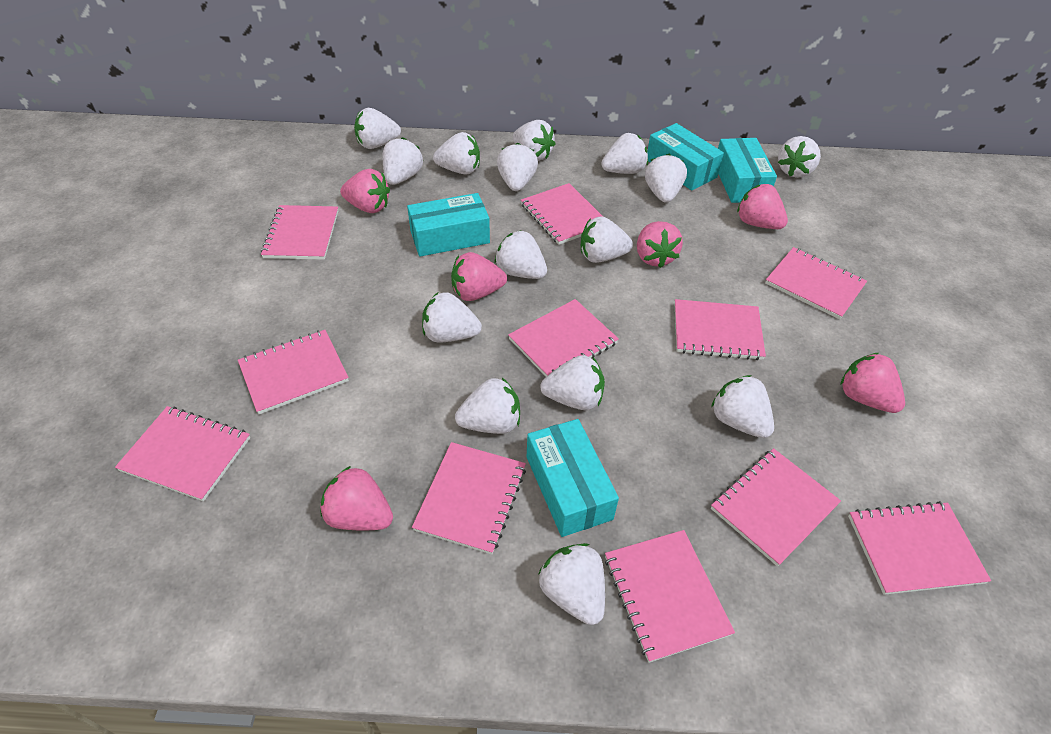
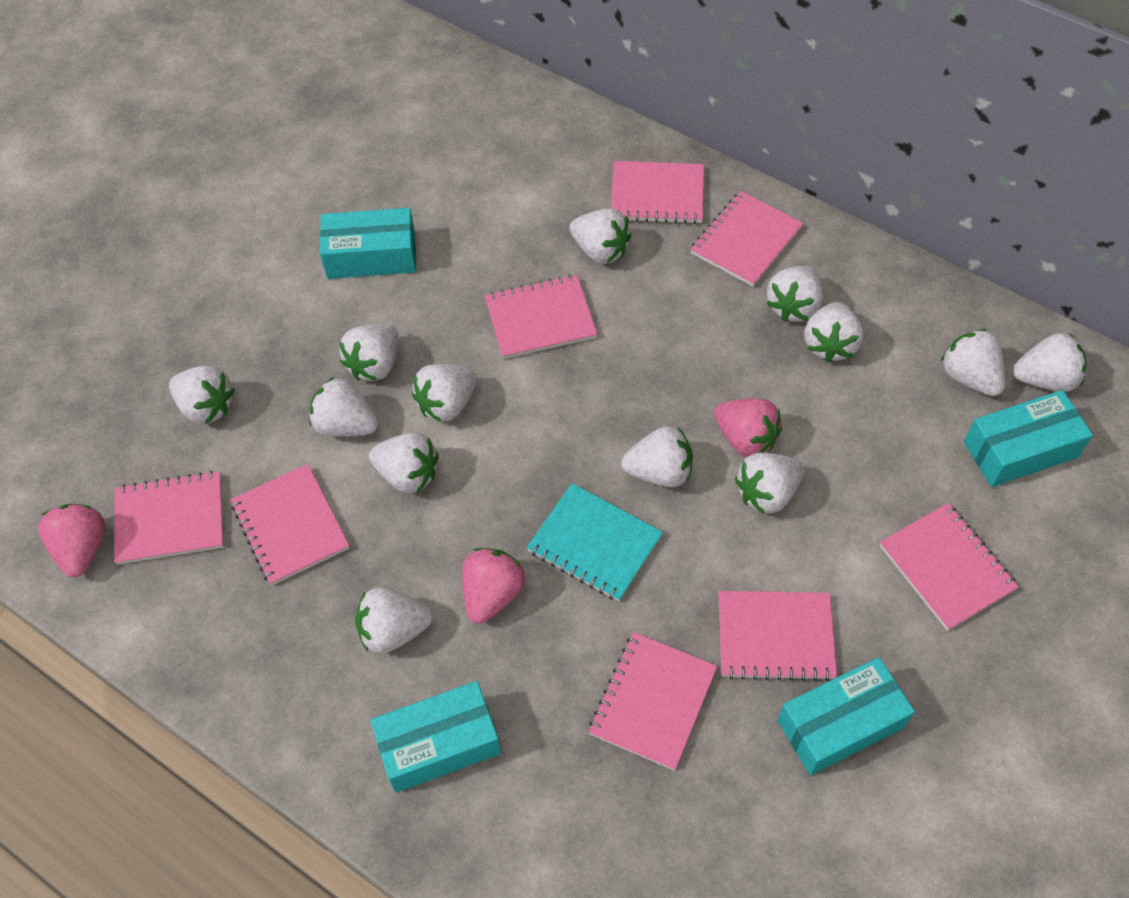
pink notebook: [115,406,250,502] [238,330,349,414] [261,205,338,260] [412,442,526,555] [508,299,619,377] [521,183,603,245] [605,530,735,663] [675,299,766,360] [711,448,841,567] [765,247,867,319] [848,501,991,595] = 11 -> [114,471,224,564] [231,464,349,586] [485,275,597,359] [589,632,718,771] [611,161,704,224] [690,191,804,287] [719,591,837,681] [879,503,1019,631] = 8
pink strawberry: [320,466,393,530] [340,169,390,213] [451,252,507,301] [637,221,683,268] [737,184,788,229] [840,353,905,413] = 6 -> [38,504,106,577] [462,548,525,624] [714,399,782,457] = 3
turquoise notebook: none = 0 -> [527,483,663,601] = 1
white strawberry: [354,108,401,149] [383,137,423,185] [422,292,482,343] [433,132,480,175] [455,378,520,434] [495,230,547,279] [497,143,538,191] [513,120,555,161] [539,543,605,625] [540,355,605,410] [581,216,633,263] [601,133,648,174] [645,154,687,203] [711,375,774,438] [778,136,821,178] = 15 -> [169,366,235,424] [309,377,378,437] [339,324,399,381] [355,587,433,654] [369,432,439,493] [412,364,477,422] [570,209,631,264] [621,426,693,487] [735,452,804,515] [766,266,823,322] [804,302,864,363] [940,329,1005,396] [1013,333,1086,392] = 13

